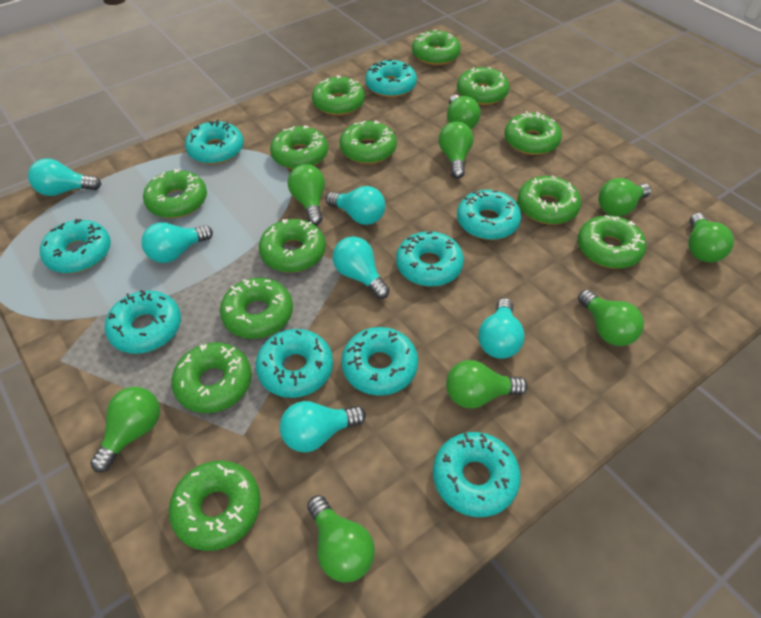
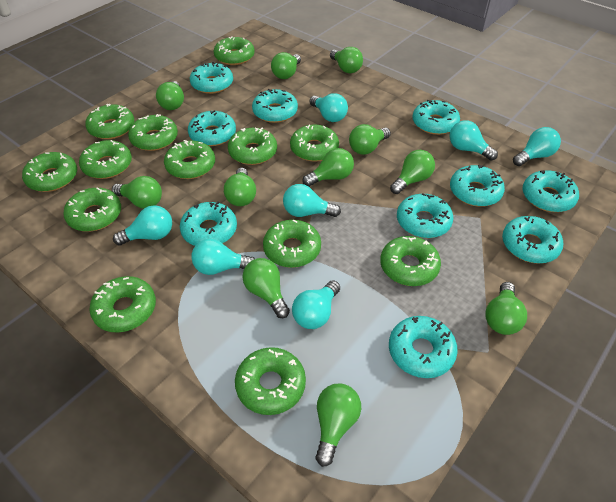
green light bulb: [90,387,160,472] [288,164,325,225] [307,495,375,582] [439,121,474,179] [446,360,528,409] [447,95,481,129] [578,290,644,346] [598,178,651,216] [688,213,734,262] = 9 -> [112,176,162,209] [156,81,184,110] [224,168,256,206] [243,258,290,318] [271,52,301,79] [302,148,354,187] [315,383,361,467] [330,47,363,73] [349,124,391,155] [390,150,435,194] [485,282,527,335] = 11
turquoise donut: [40,219,111,273] [105,290,181,354] [185,119,244,164] [256,329,333,398] [341,327,418,396] [365,59,417,97] [396,231,464,286] [433,432,521,517] [457,190,521,240] = 9 -> [180,201,237,246] [188,110,236,146] [190,62,233,94] [252,89,298,123] [389,316,458,378] [397,193,453,238] [412,100,460,135] [450,165,505,207] [502,216,563,264] [522,170,579,212] = 10
turquoise light bulb: [28,158,101,196] [142,222,213,263] [280,401,366,452] [326,186,386,225] [333,236,390,299] [478,298,525,359] = 6 -> [113,205,172,245] [192,239,255,275] [283,184,341,217] [292,280,340,329] [309,93,348,122] [450,120,498,160] [513,127,561,166] = 7

